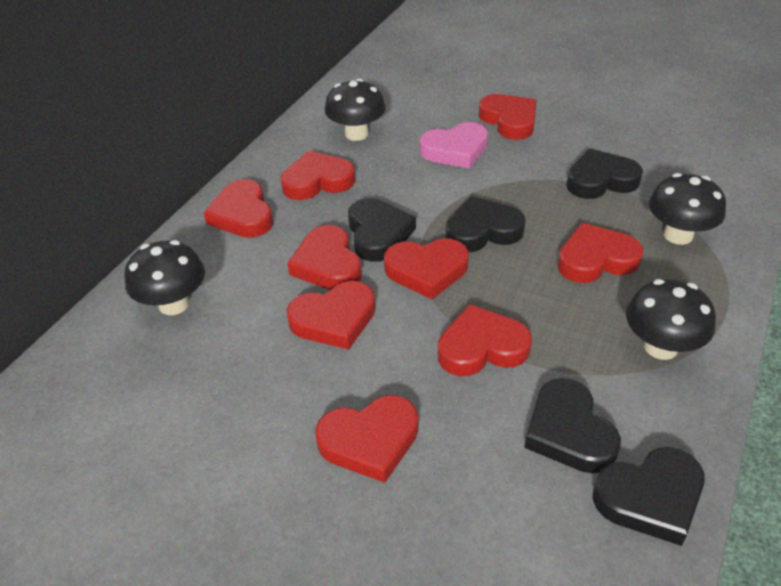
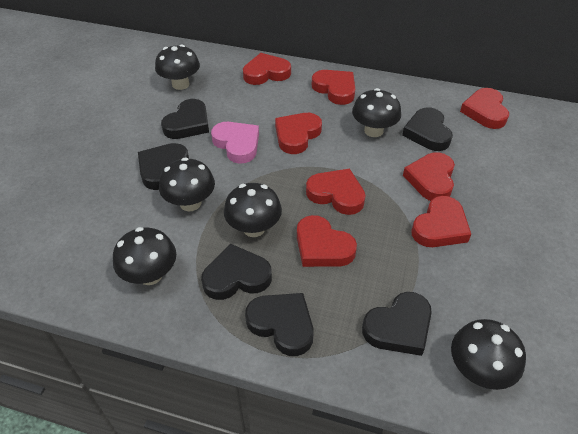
black heart: [348,198,416,262] [445,196,526,252] [524,378,621,474] [566,149,643,199] [593,447,705,546] = 5 -> [138,143,189,190] [161,99,209,139] [201,244,272,300] [245,293,313,356] [362,292,432,356] [402,107,453,151] = 6
black mushroom: [124,240,205,315] [325,79,386,141] [626,279,716,360] [649,173,726,245] = 4 -> [113,227,176,285] [155,45,200,90] [159,158,215,211] [224,183,282,237] [352,88,401,137] [451,319,526,390] = 6
red heart: [203,179,273,238] [281,151,355,200] [286,281,376,350] [287,225,362,290] [315,395,419,483] [384,238,469,299] [438,304,532,376] [479,94,537,140] [558,223,643,283] = 9 -> [243,53,291,85] [275,113,322,154] [297,215,357,267] [306,168,366,215] [312,70,355,105] [403,152,455,201] [411,196,471,247] [460,88,509,129] = 8

